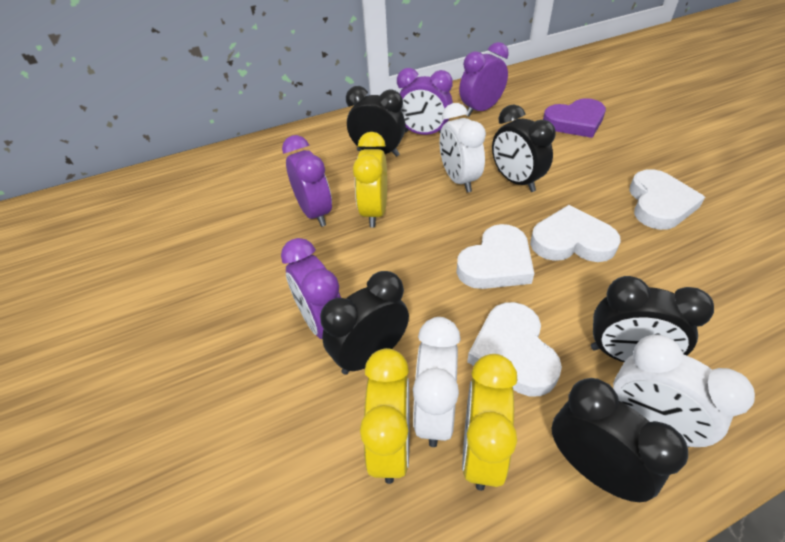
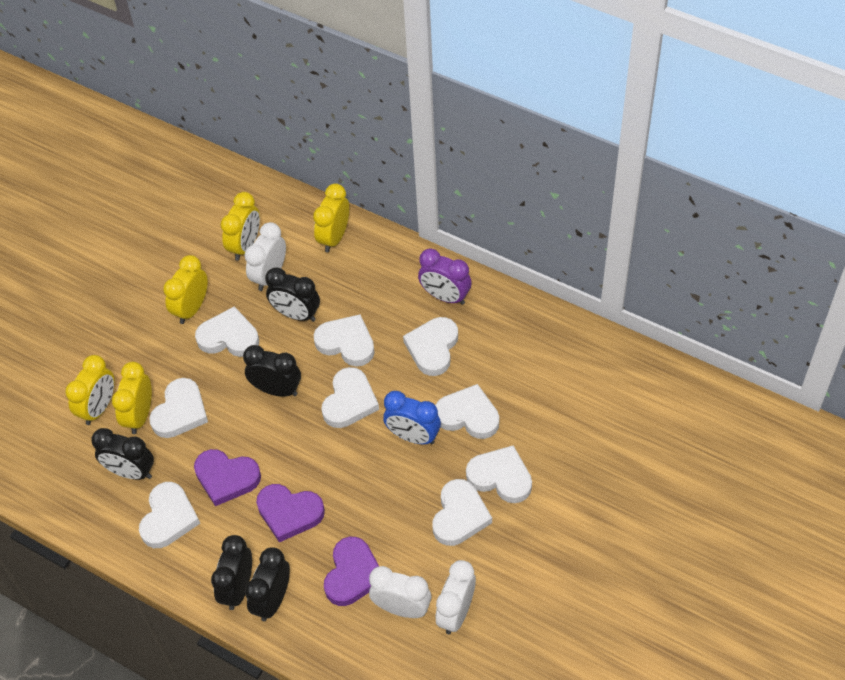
blue clock: none = 0 -> [383,391,441,445] = 1
purple clock: [281,238,341,339] [282,135,332,227] [397,68,453,135] [459,42,509,116] = 4 -> [418,248,472,305] = 1
purple heart: [543,98,606,138] = 1 -> [194,449,261,506] [256,484,325,542] [324,537,379,606] = 3
white heart: [456,224,534,289] [467,302,562,396] [530,205,621,262] [629,169,705,230] = 4 -> [139,482,200,548] [149,378,208,438] [195,307,259,357] [314,314,375,367] [321,367,379,428] [403,317,458,376] [432,479,492,546] [435,384,499,439] [466,445,532,503] = 9
yellow clock: [353,132,387,228] [360,348,409,484] [462,354,517,491] = 3 -> [65,355,115,425] [112,362,152,434] [163,255,208,324] [220,192,260,261] [313,183,349,252] = 5

